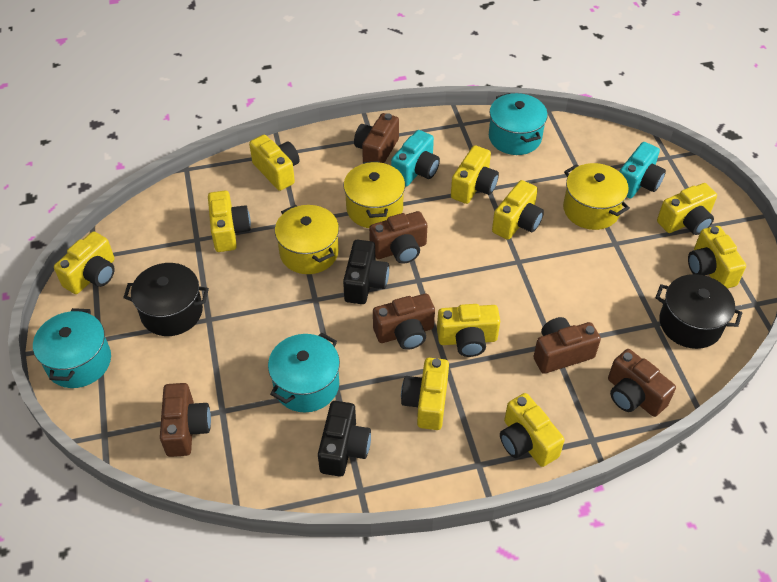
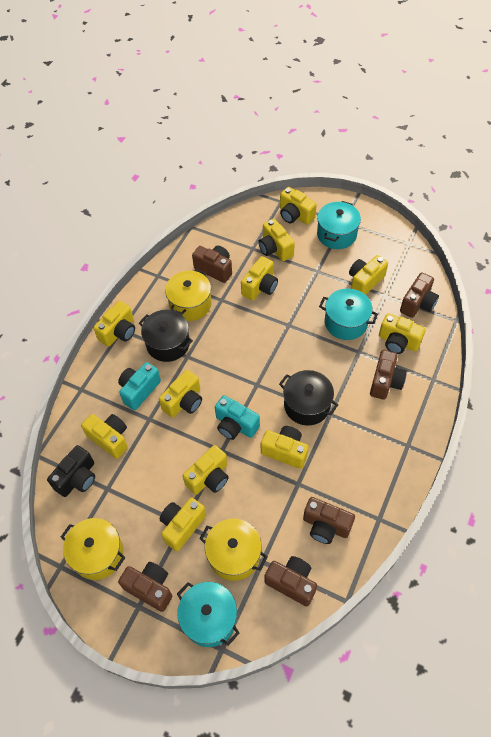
black camera: [318,401,371,477] [343,240,389,304] = 2 -> [47,445,95,497] = 1
yellow camera: [54,231,115,294] [208,191,251,252] [249,135,299,191] [401,358,449,430] [437,304,500,357] [451,145,499,204] [492,180,544,240] [500,393,565,467] [657,183,717,235] [688,226,746,288] = 10 -> [81,414,128,459] [94,301,135,347] [159,370,202,418] [160,497,206,551] [183,445,229,495] [241,256,278,301] [258,219,295,261] [261,426,309,469] [280,187,317,225] [349,255,388,295] [379,313,426,354] = 11

